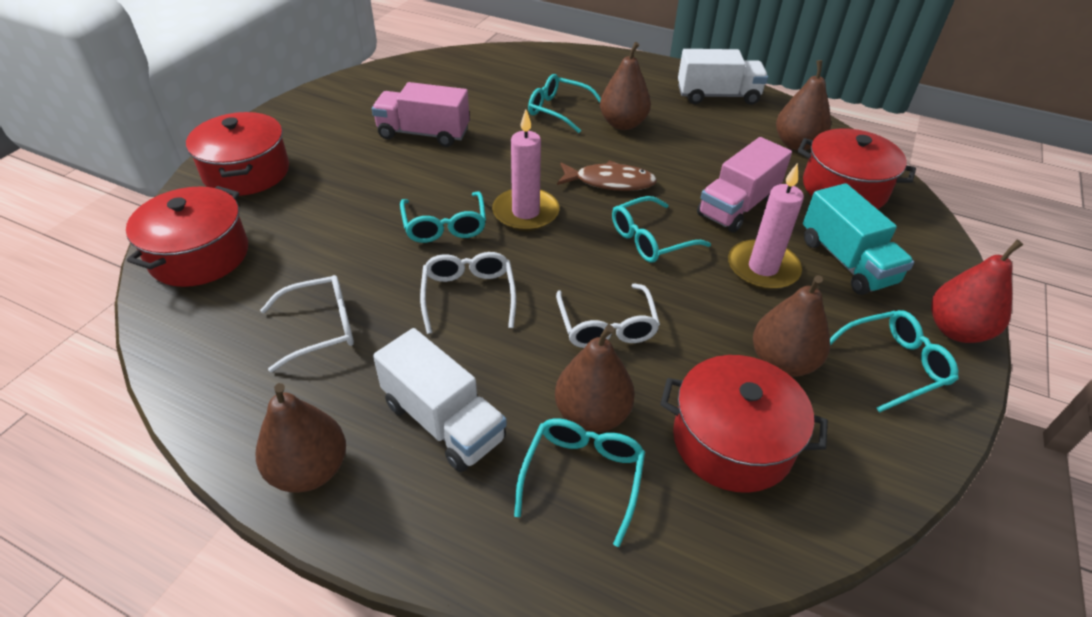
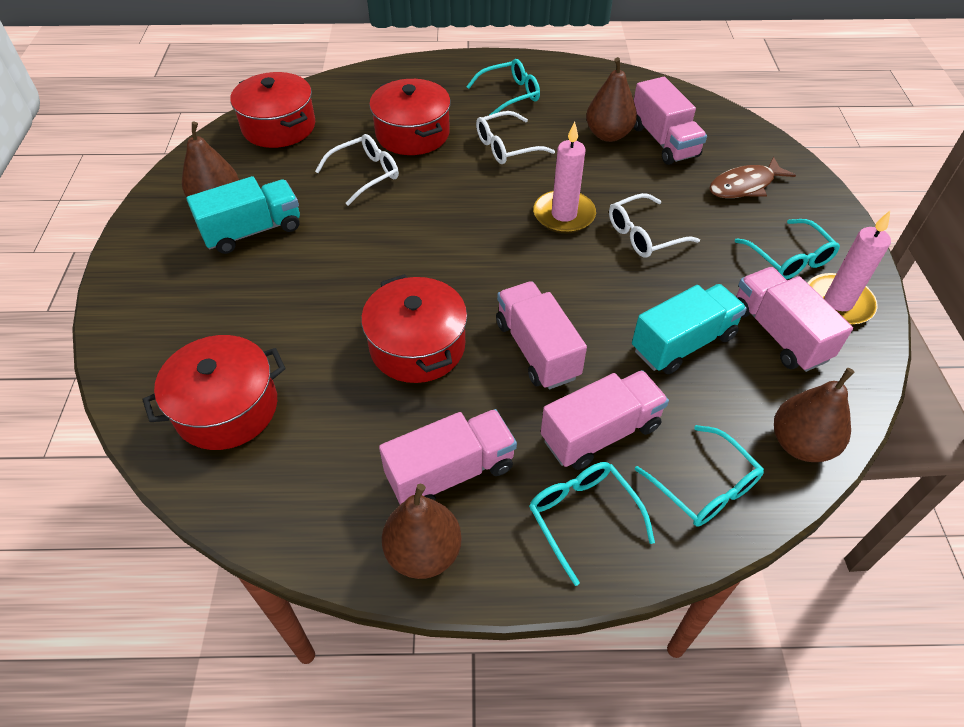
brown pear: [256,383,346,493] [555,325,635,433] [600,42,651,130] [753,275,830,377] [776,60,831,150] = 5 -> [182,122,239,197] [382,484,462,579] [586,57,637,142] [774,368,854,462] = 4
pink truck: [372,82,470,147] [697,137,792,233] = 2 -> [379,409,517,504] [496,281,587,389] [541,370,669,470] [634,77,707,165] [736,267,853,372] = 5
red pear: [931,240,1023,343] = 1 -> none = 0
turquoise glasses: [400,192,486,243] [514,418,645,547] [528,74,601,133] [612,196,711,263] [830,310,959,413] = 5 -> [466,59,540,115] [529,462,655,586] [635,425,764,527] [735,219,840,279] = 4
turquoise truck: [803,183,914,295] = 1 -> [186,176,300,254] [632,284,747,374] = 2
white truck: [373,328,507,472] [678,49,768,105] = 2 -> none = 0

